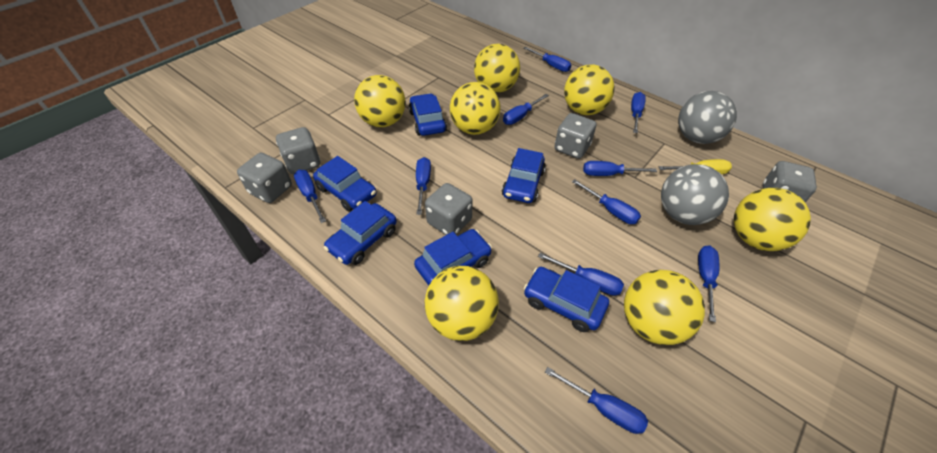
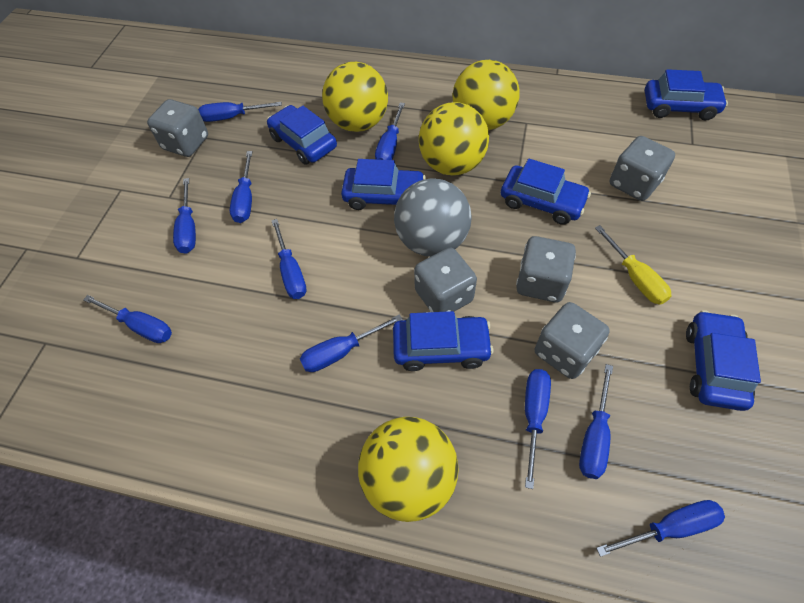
grey ball: [661,164,729,225] [678,91,737,144] = 2 -> [394,178,471,257] = 1
yellow ball: [354,75,406,127] [425,266,499,341] [450,82,501,135] [474,44,520,93] [564,64,615,115] [624,270,705,345] [734,188,811,251] = 7 -> [322,62,388,132] [358,417,459,522] [419,102,489,176] [452,60,520,130] = 4

